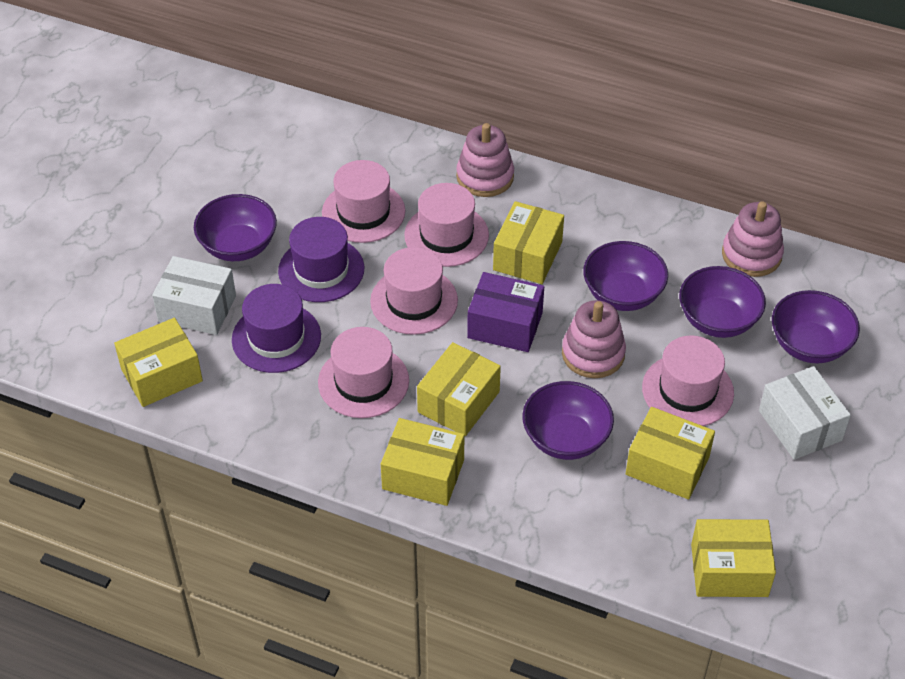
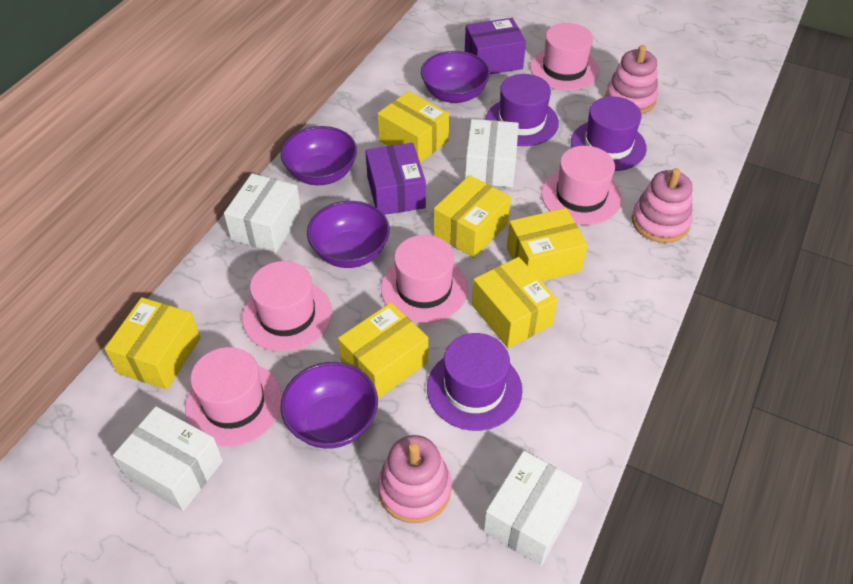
purple bowl: [194,194,277,261] [522,381,614,460] [583,241,668,311] [679,266,766,338] [772,290,860,363] = 5 -> [280,362,378,449] [281,126,357,185] [307,201,390,268] [421,51,490,103] = 4
purple box: [467,272,544,352] = 1 -> [365,143,426,215] [465,18,526,74] = 2
purple hat: [232,284,321,373] [278,217,364,302] = 2 -> [427,333,522,431] [486,74,559,146] [571,96,647,171] = 3
white box: [152,256,236,335] [759,366,851,460] = 2 -> [113,406,223,511] [224,174,302,253] [465,119,519,187] [483,451,582,566] = 4

